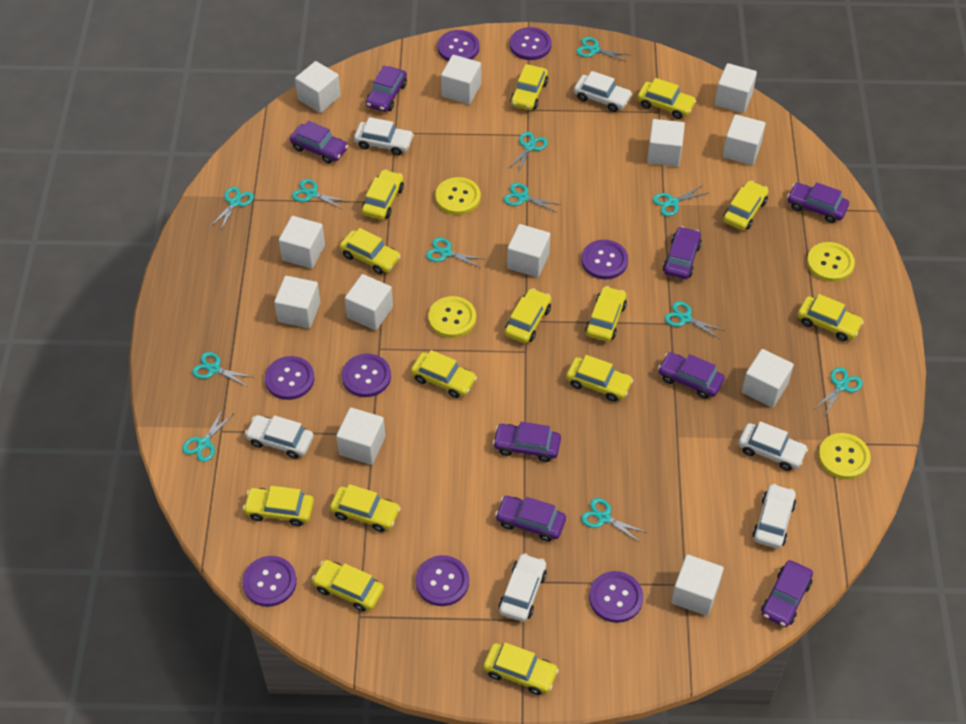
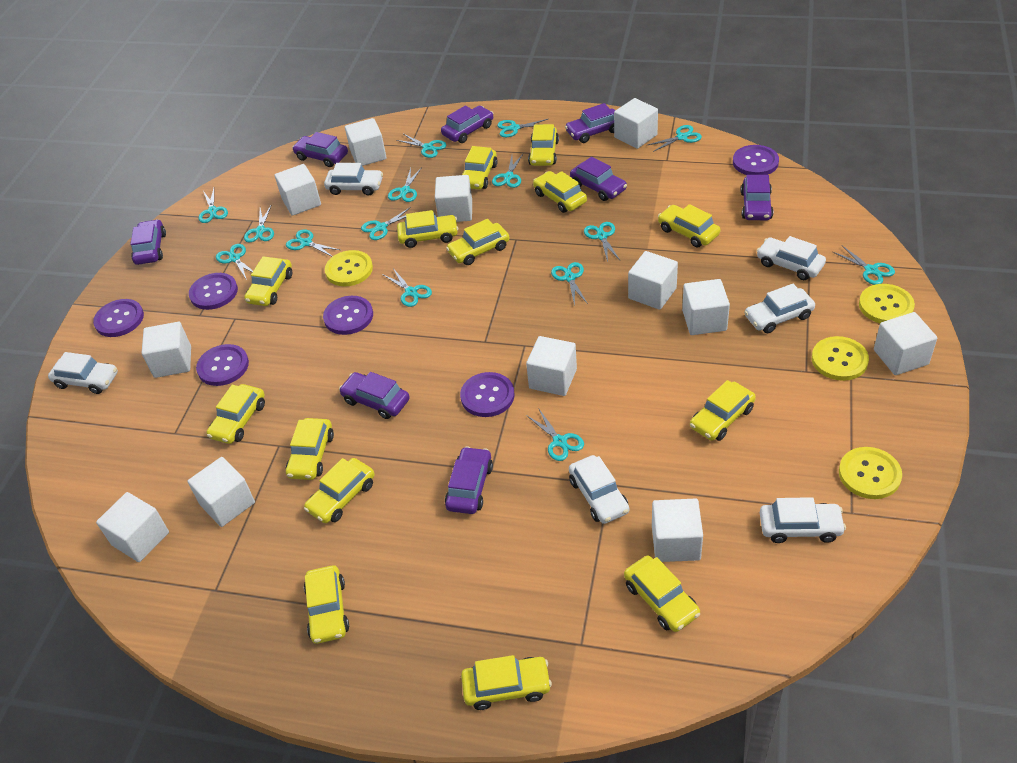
purple button: [242,556,297,607] [265,356,314,400] [342,354,391,397] [416,555,469,606] [437,30,480,61] [510,27,552,60] [581,240,628,279] [589,571,643,623] = 8 -> [93,299,144,337] [189,273,238,310] [196,344,249,386] [323,296,373,335] [460,372,515,417] [733,145,779,175] = 6
turquoise scissors: [182,409,233,462] [192,352,252,387] [210,187,254,232] [292,179,349,209] [426,238,483,268] [504,183,562,213] [507,132,548,173] [576,37,629,62] [581,498,645,543] [653,185,708,216] [665,301,724,339] [814,367,863,415] = 12 -> [199,188,228,223] [216,244,253,280] [244,206,274,242] [286,229,340,257] [361,207,416,240] [382,268,432,307] [388,167,422,202] [396,134,446,158] [492,154,523,188] [497,119,548,137] [526,408,584,461] [551,262,588,306] [584,222,620,262] [648,125,702,152] [833,245,895,285] = 15

